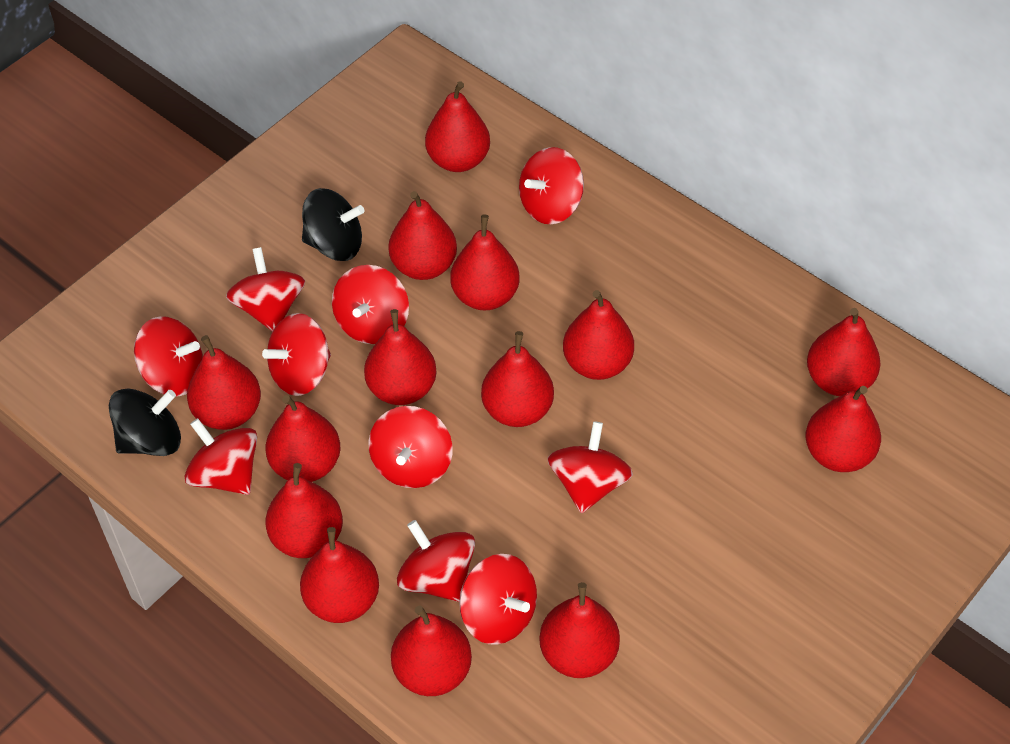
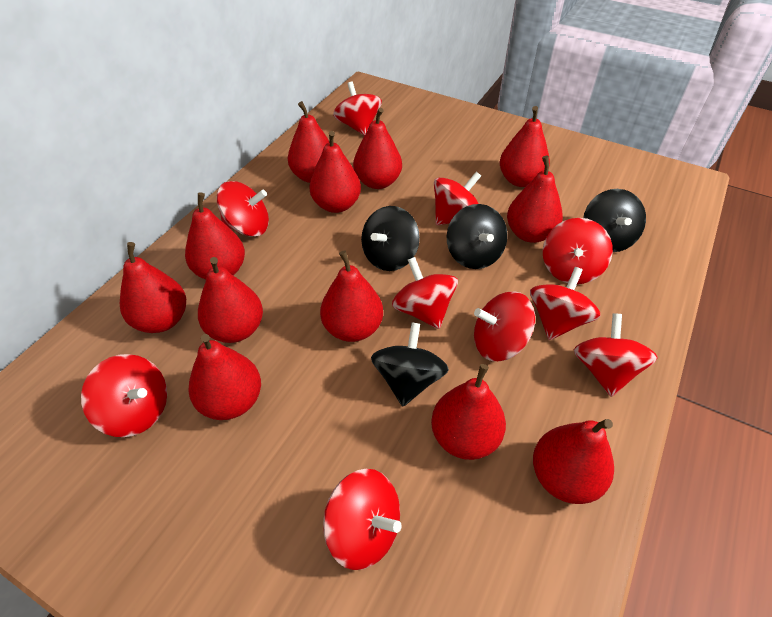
black spinning top: [109,389,181,456] [302,188,364,261] = 2 -> [361,206,420,271] [371,323,449,406] [447,204,508,269] [583,189,646,252] = 4
red pear: [187,335,261,430] [265,395,341,482] [266,463,343,558] [300,527,379,623] [364,309,437,405] [388,191,457,280] [391,606,472,696] [425,81,490,172] [450,214,519,311] [481,331,554,427] [539,582,620,678] [563,290,634,380] [805,386,881,472] [807,308,881,396] = 14 -> [120,242,186,333] [185,192,245,280] [188,334,261,420] [198,257,263,343] [288,101,330,183] [309,131,361,213] [320,250,383,342] [353,108,402,189] [431,364,506,460] [500,106,550,187] [507,156,563,243] [533,419,614,504] = 12

